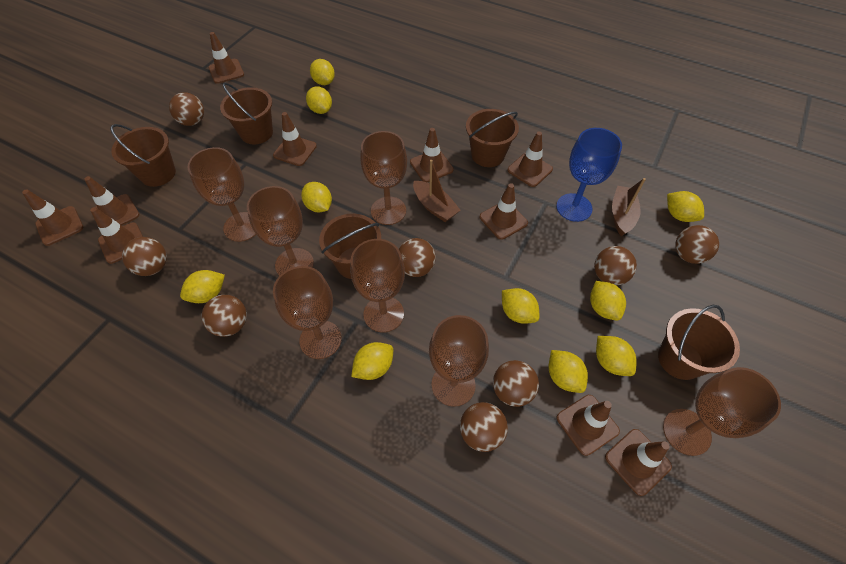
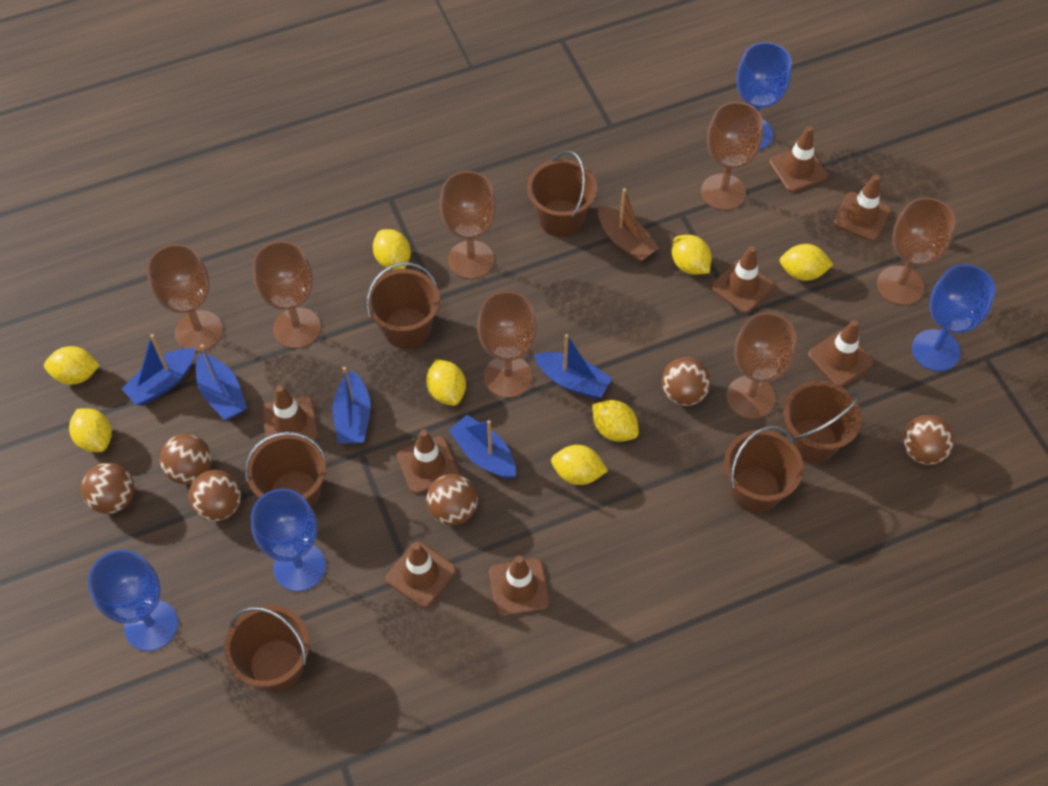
blue boat: none = 0 -> [122,334,196,405] [196,344,247,420] [332,367,371,444] [448,415,516,479] [534,334,612,399] = 5
blue goblet: [556,128,622,222] = 1 -> [88,550,178,651] [251,488,326,592] [737,42,792,150] [912,264,996,371] = 4
brown ball: [122,237,167,276] [169,92,204,126] [202,295,247,337] [399,238,436,277] [460,402,508,452] [493,360,539,407] [594,246,637,285] [675,225,719,264] = 8 -> [81,463,134,514] [160,434,212,484] [189,470,241,521] [426,474,478,525] [662,357,711,406] [903,415,955,465] = 6
brown boat: [413,160,461,222] [612,178,646,236] = 2 -> [598,188,659,262] = 1
brown bucket: [110,124,176,187] [220,83,273,144] [319,214,381,279] [466,109,519,167] [658,305,740,380] = 5 -> [224,605,310,692] [244,432,326,509] [366,262,440,349] [527,150,597,237] [724,426,804,513] [783,381,862,463] = 6
brown traffic cone: [22,189,83,246] [84,176,139,226] [90,207,143,264] [209,32,244,84] [273,112,317,166] [410,128,454,182] [480,183,528,240] [507,132,553,187] [556,395,620,456] [605,429,672,496] = 10 -> [262,385,318,441] [386,541,456,608] [397,429,459,494] [489,556,550,616] [711,246,774,313] [769,126,828,192] [808,320,874,387] [833,175,891,241] = 8
yellow lemon: [180,270,225,303] [301,182,332,213] [306,86,332,114] [310,59,335,85] [351,342,393,380] [502,288,539,324] [549,350,588,393] [590,281,626,320] [596,336,637,376] [667,191,704,222] = 10 -> [44,346,100,385] [69,408,112,452] [373,229,411,270] [426,359,466,406] [551,445,608,485] [592,400,639,442] [672,235,712,275] [780,244,833,281] = 8

